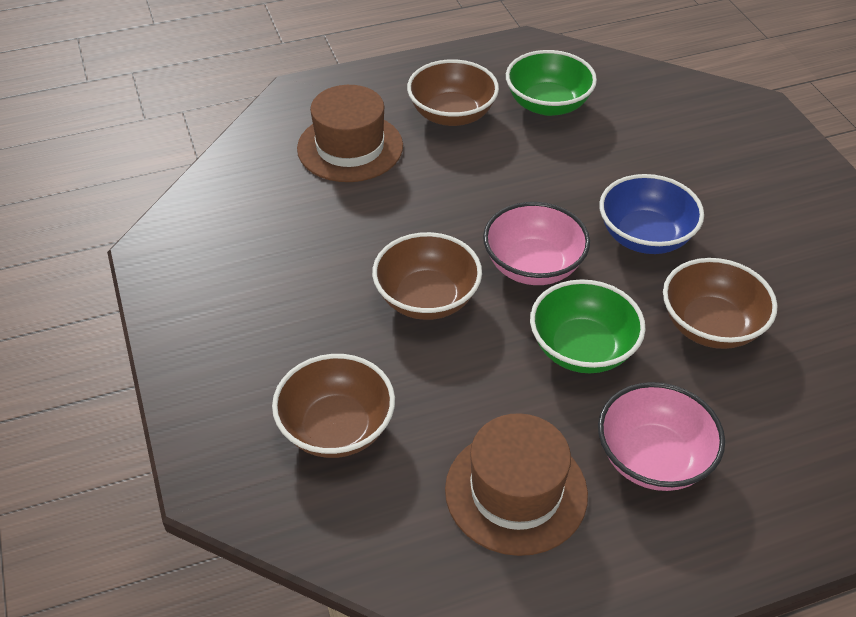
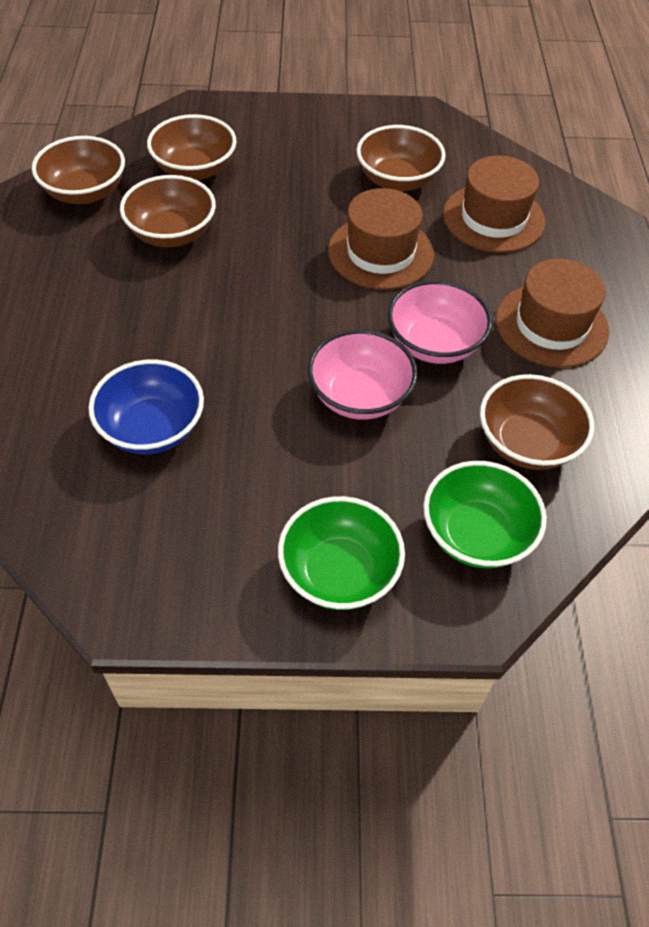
brown bowl: [272,354,395,458] [372,232,482,320] [407,59,499,126] [663,258,777,349] = 4 -> [32,136,125,204] [120,175,216,247] [147,114,236,180] [357,125,445,191] [480,374,594,470] = 5
brown hat: [297,85,403,182] [445,413,588,556] = 2 -> [328,188,434,290] [443,156,545,253] [496,259,609,368] = 3

